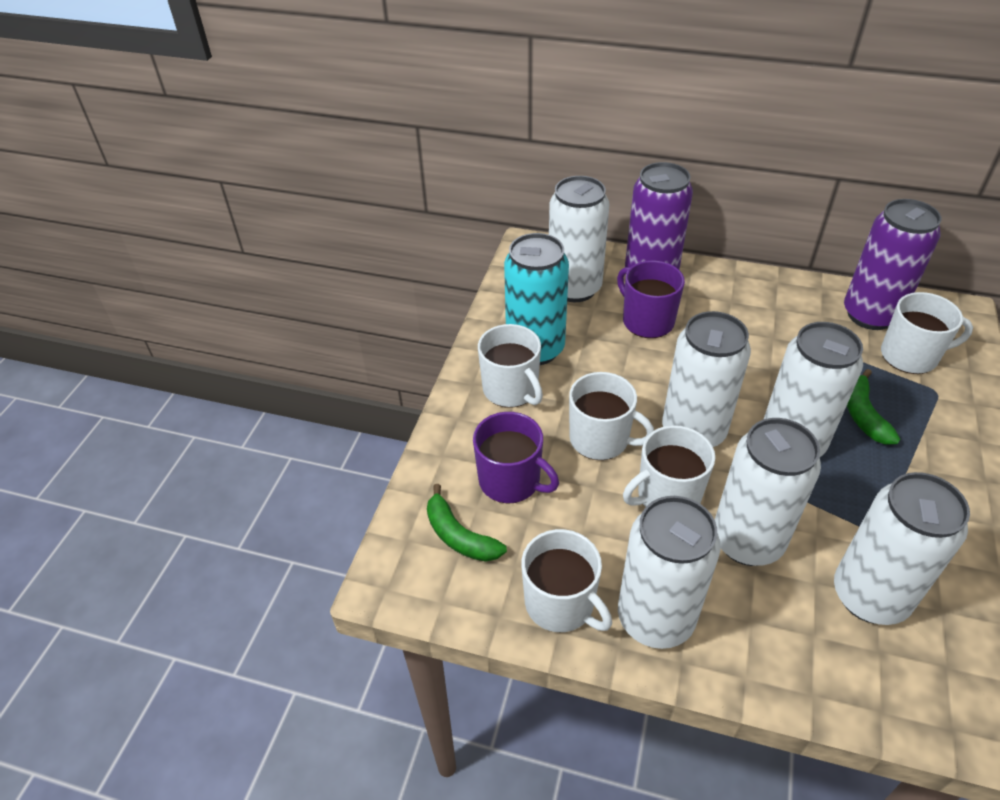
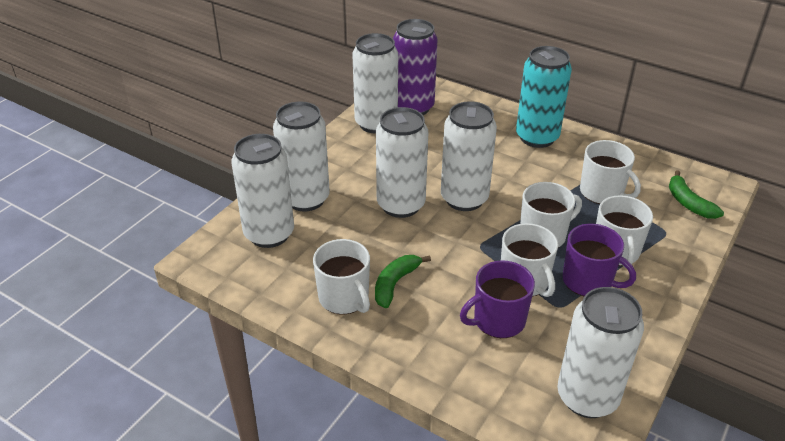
purple can: [625,162,693,269] [844,199,942,330] = 2 -> [393,19,437,115] = 1

